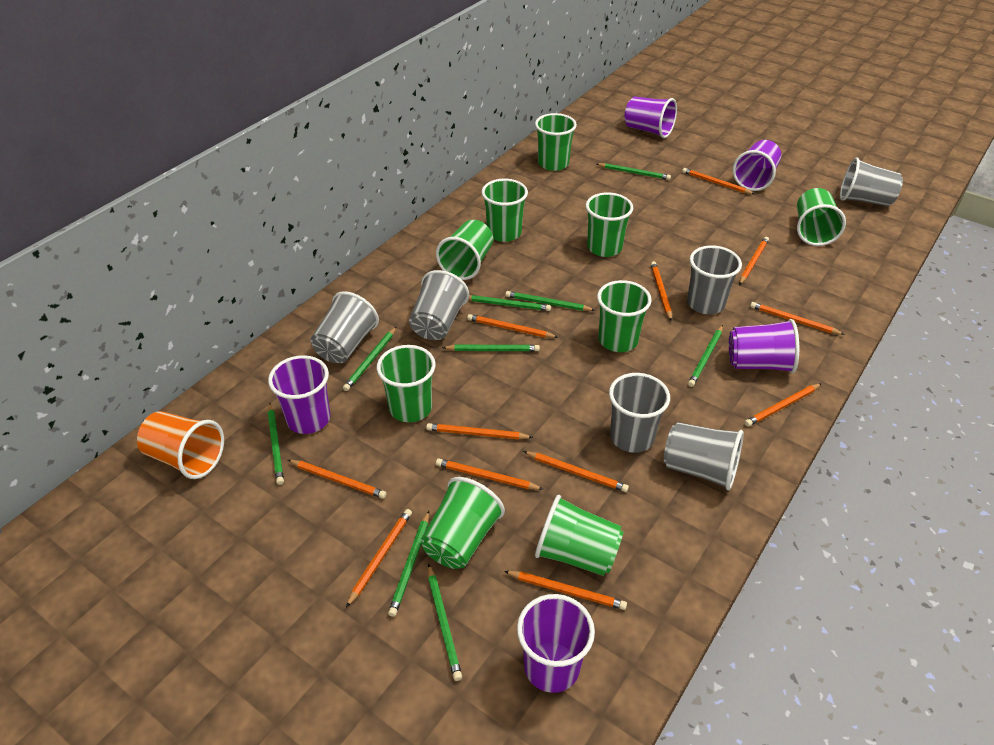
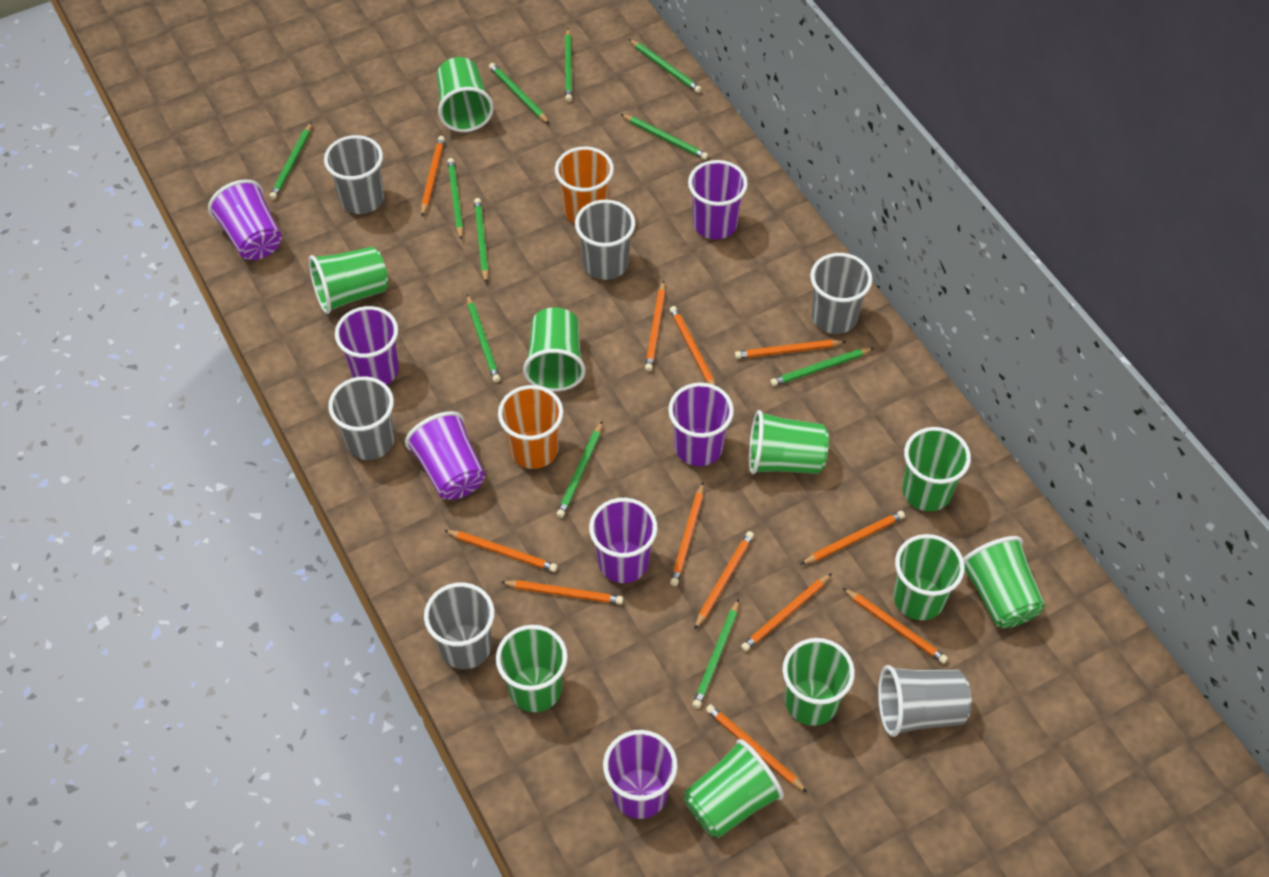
green cup: [377,345,436,422] [421,477,505,569] [436,220,493,280] [481,179,528,242] [535,113,577,171] [535,495,624,576] [586,192,633,257] [597,280,652,352] [797,188,846,246] = 9 -> [309,247,388,314] [437,57,494,132] [496,625,568,712] [523,307,586,391] [684,739,784,838] [749,410,829,474] [783,638,855,726] [894,534,965,620] [902,427,971,511] [963,536,1045,628] = 10
green pencil: [268,403,284,485] [343,327,396,391] [388,511,429,617] [428,564,462,681] [442,345,540,351] [468,295,551,311] [505,291,595,311] [597,163,671,180] [688,325,723,387] = 9 -> [269,122,312,200] [447,158,463,240] [467,294,500,382] [474,198,489,283] [489,63,550,124] [556,422,602,518] [565,28,572,102] [621,114,708,160] [629,39,702,93] [693,599,739,708] [770,348,874,386] = 11
orange cup: [137,411,224,479] = 1 -> [498,385,563,469] [555,146,614,224] = 2
purple cup: [268,355,331,434] [517,594,595,693] [624,96,677,138] [729,319,799,373] [733,140,781,191] = 5 -> [208,179,282,260] [335,306,399,385] [405,411,485,500] [589,498,658,583] [603,730,678,819] [668,383,734,466] [688,160,748,239] = 7

